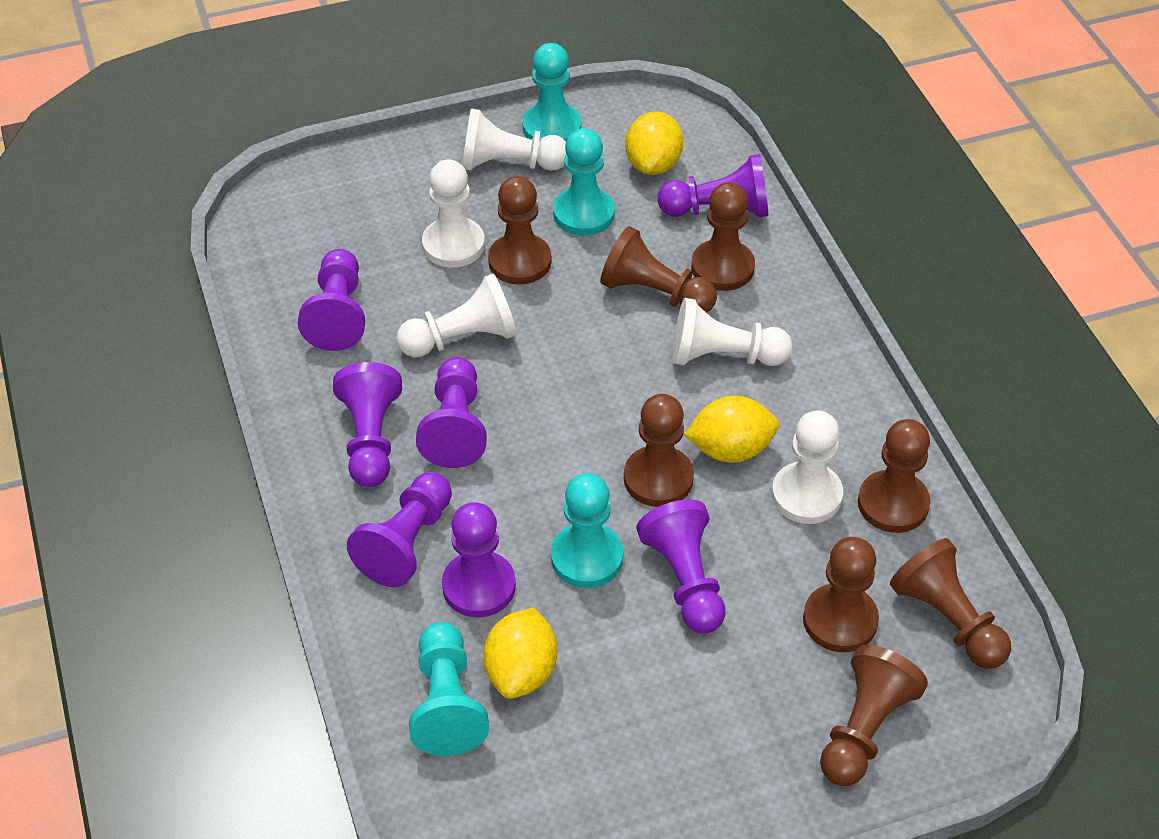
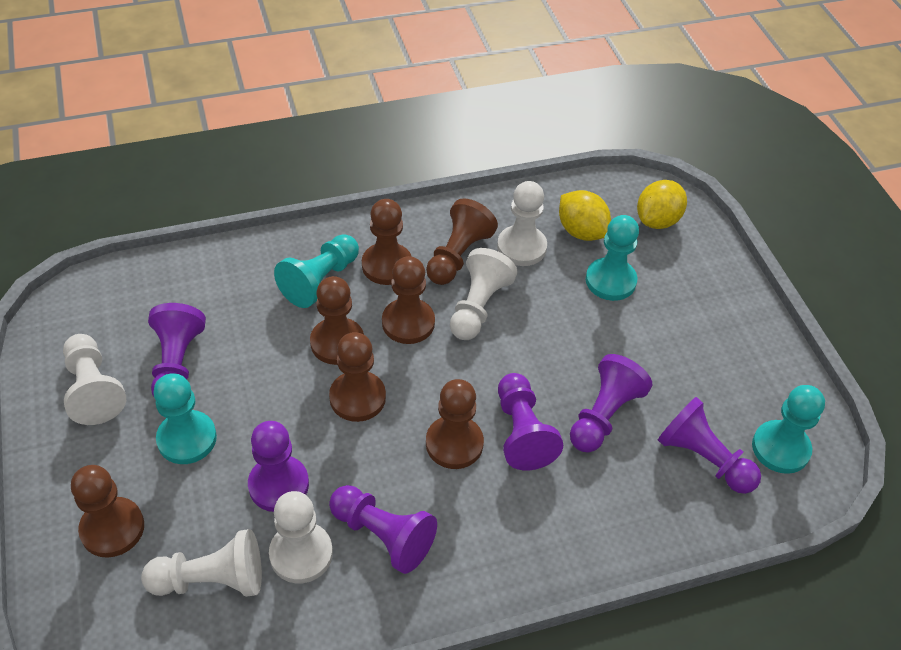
brown pawn: [488,176,551,285] [600,226,717,313] [624,394,694,507] [691,182,755,291] [803,537,879,652] [820,645,928,786] [858,419,930,533] [890,538,1011,669] = 8 -> [71,465,144,558] [310,276,364,365] [329,332,386,422] [362,199,412,285] [382,256,435,344] [426,198,498,285] [426,379,484,469] = 7
purple pawn: [298,249,365,351] [333,362,402,487] [347,472,452,587] [416,357,487,468] [442,502,516,617] [636,500,726,633] [658,154,768,217] = 7 -> [148,303,206,396] [248,421,309,512] [329,485,437,574] [498,373,563,470] [570,354,653,453] [658,397,761,494] = 6
yellow lemon: [483,608,557,699] [625,112,683,175] [684,396,779,463] = 3 -> [559,190,611,241] [637,180,687,229] = 2

